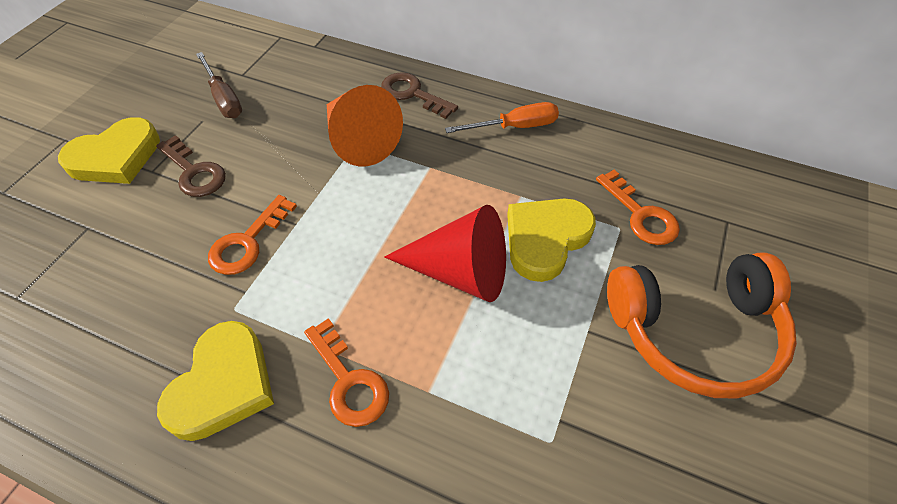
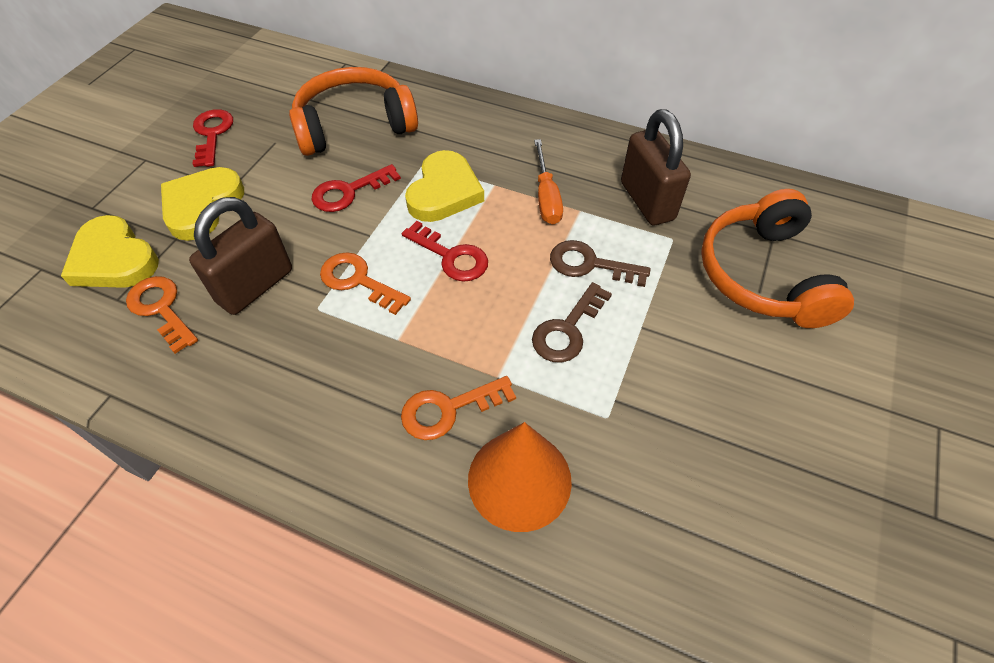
brown padlock: none = 0 -> [189,197,292,315] [621,109,691,225] = 2
brown screwdriver: [196,52,242,118] = 1 -> none = 0
orange headphones: [607,252,797,398] = 1 -> [289,67,418,156] [701,189,854,328] = 2
red cone: [384,205,506,302] = 1 -> none = 0
red key: none = 0 -> [193,109,233,167] [312,164,401,212] [402,221,488,282] = 3

